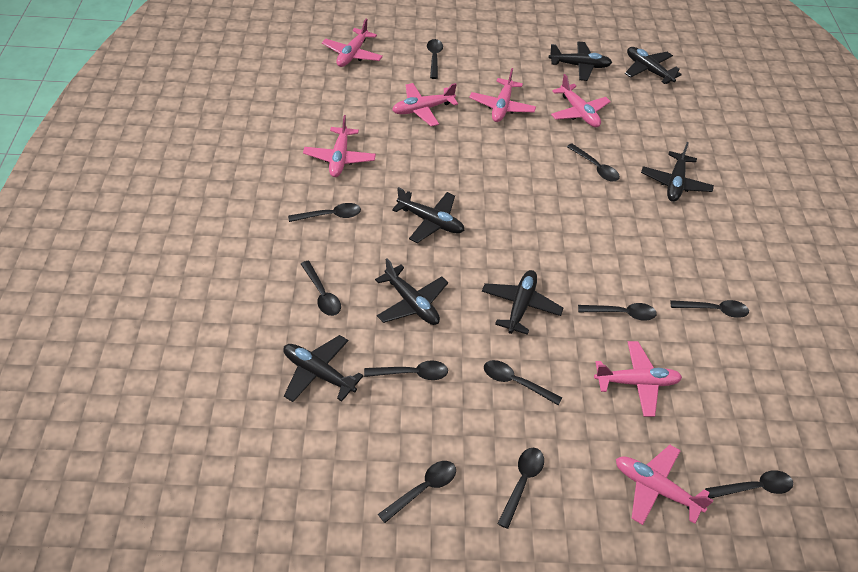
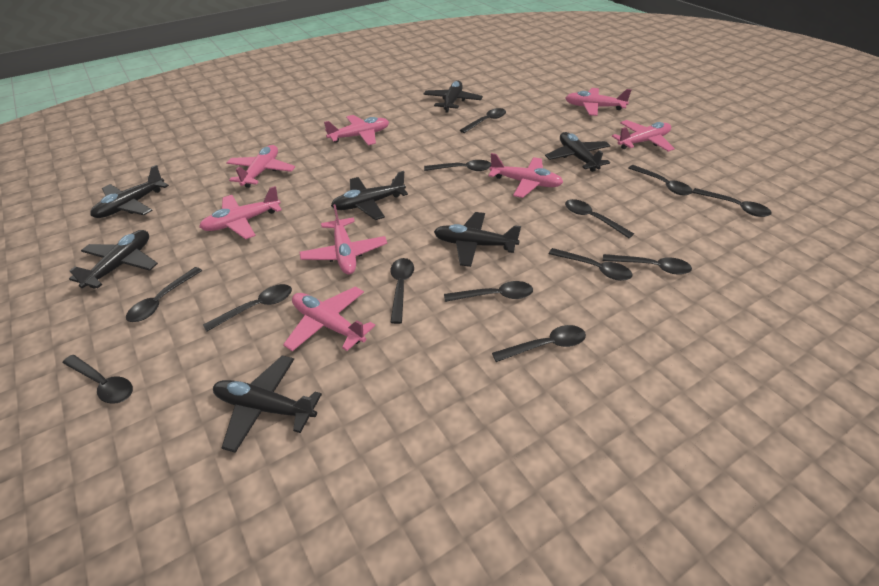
black spoon: [288,203,361,222] [301,261,341,316] [364,360,448,380] [378,461,456,523] [427,39,443,79] [484,360,562,406] [497,448,544,529] [567,144,620,181] [578,303,657,320] [671,300,749,318] [705,470,793,498] = 11 -> [63,355,133,404] [126,267,202,322] [203,284,292,332] [390,258,414,324] [424,160,491,171] [444,281,533,302] [460,108,506,133] [492,325,586,362] [549,248,633,281] [565,199,634,238] [603,254,692,275] [629,165,693,195] [692,188,772,217] = 13
pink plane: [303,115,376,177] [322,18,383,67] [392,83,458,127] [469,68,536,122] [551,74,611,127] [594,341,682,417] [616,445,714,525] = 7 -> [199,186,282,239] [226,145,295,188] [283,287,375,351] [300,204,387,274] [324,115,389,145] [488,153,563,198] [565,88,632,116] [612,120,675,152] = 8

